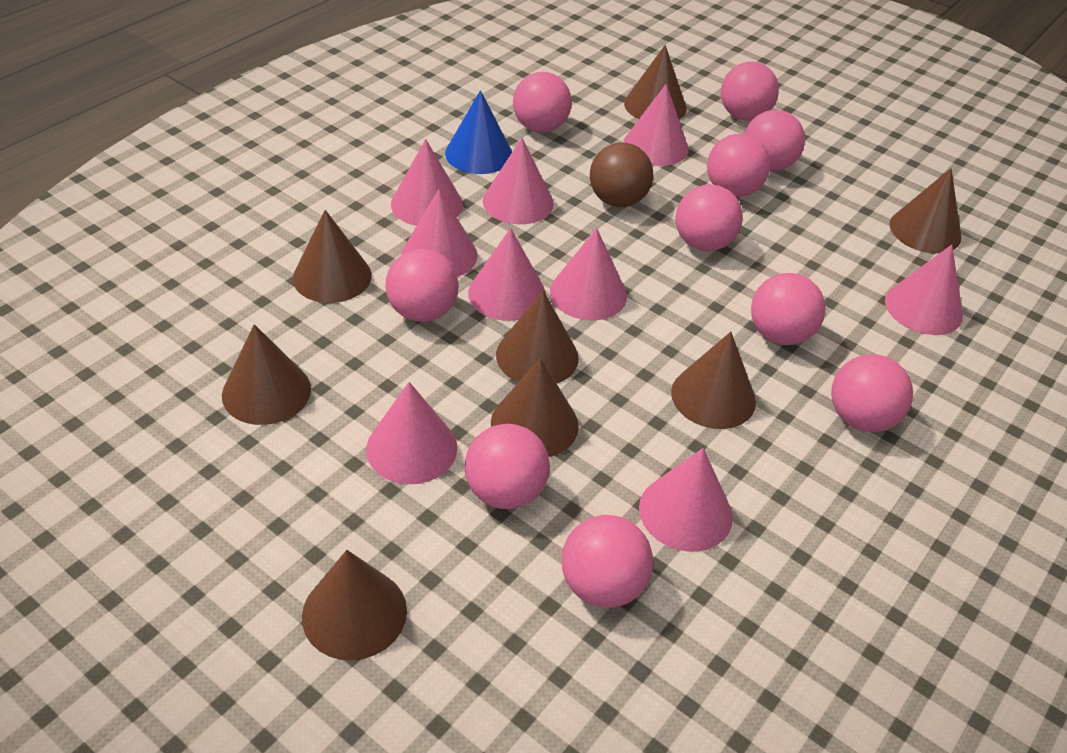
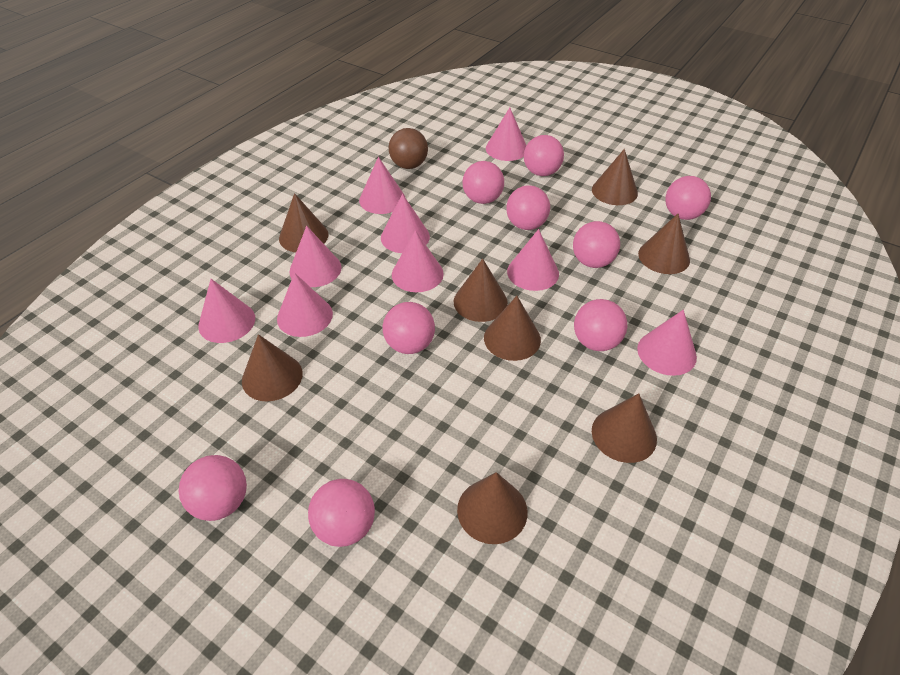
blue cone: [445,90,512,174] = 1 -> none = 0
pink ball: [385,249,459,322] [465,424,550,509] [513,72,572,133] [561,515,653,608] [676,184,743,251] [707,134,770,197] [721,62,779,120] [744,110,805,171] [751,273,826,345] [831,354,913,432] = 10 -> [179,455,247,521] [308,479,375,547] [383,302,435,354] [463,161,504,204] [506,185,550,230] [524,135,564,176] [573,221,620,268] [574,299,627,351] [665,176,711,220] = 9

